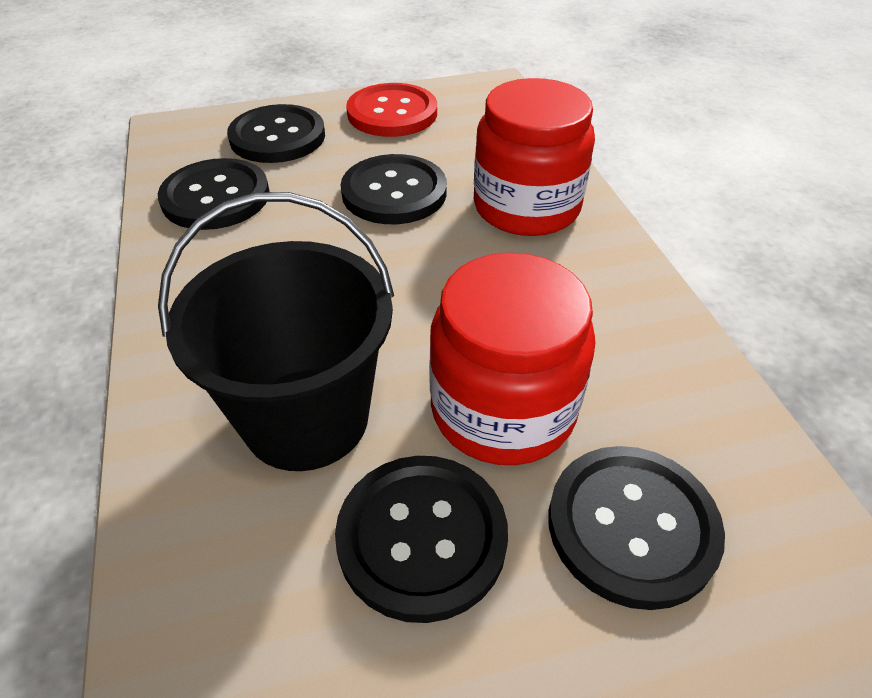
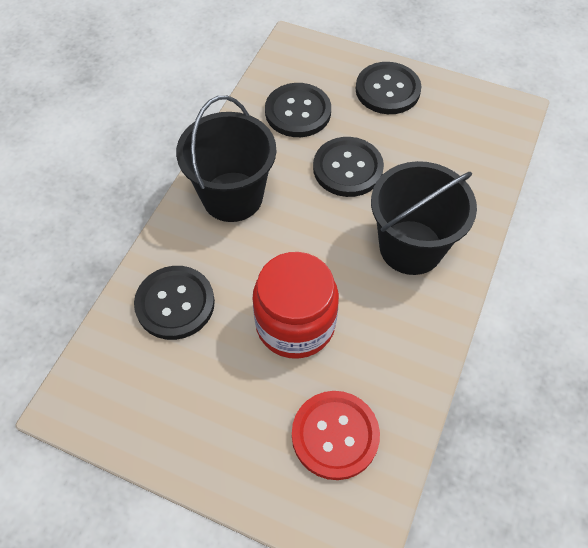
black bucket: [158,192,394,471] = 1 -> [176,96,276,222] [371,161,477,275] = 2
black button: [158,158,270,230] [227,104,325,163] [335,456,508,623] [341,154,447,224] [548,446,725,610] = 5 -> [134,266,215,340] [265,83,331,137] [313,137,384,197] [356,62,421,114] = 4
red jar: [429,252,595,465] [474,78,595,236] = 2 -> [253,252,339,359] = 1

